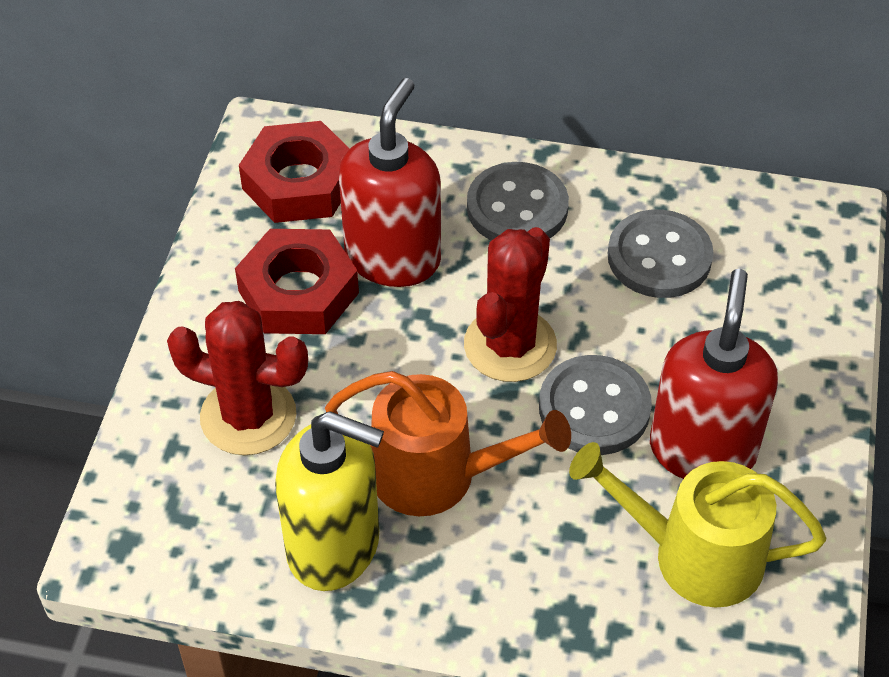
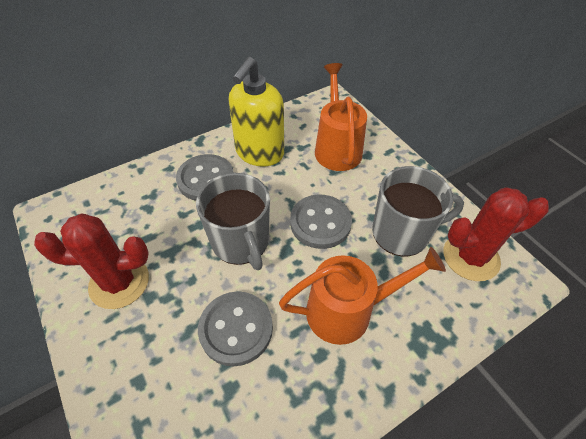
grey mug: none = 0 -> [196,173,270,270] [372,166,464,256] = 2
orange watering can: [325,371,571,516] = 1 -> [279,247,446,345] [315,63,367,171] = 2
red nut: [235,229,359,334] [239,121,350,223] = 2 -> none = 0
red soap dispenser: [339,78,441,287] [650,269,778,479] = 2 -> none = 0
yellow watering can: [569,442,826,608] = 1 -> none = 0

